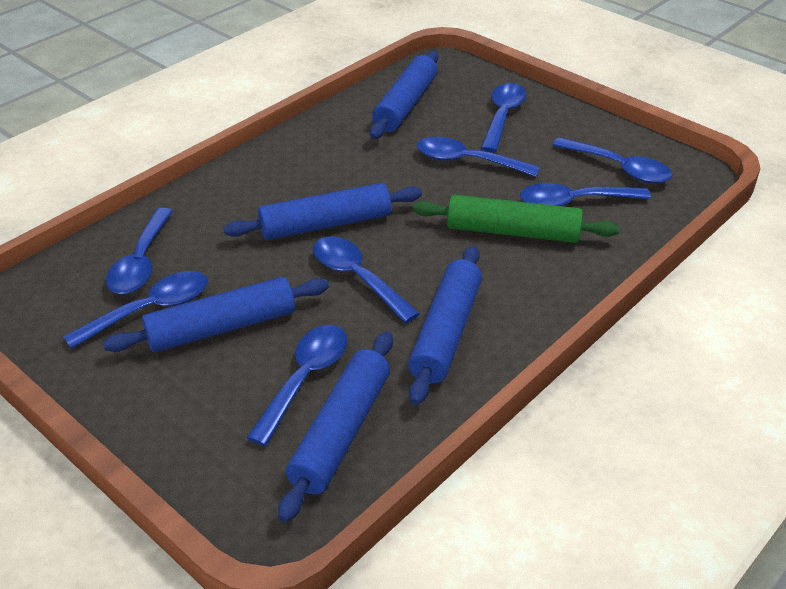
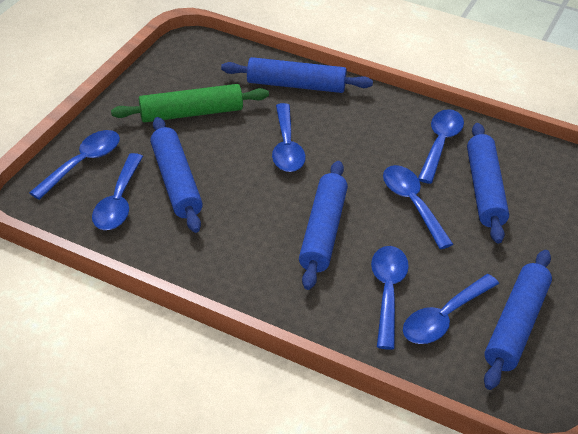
blue spoon: [63,271,208,349] [106,208,173,294] [247,325,347,446] [313,236,420,323] [417,137,540,177] [481,83,527,152] [520,183,651,206] [552,137,672,183] = 8 -> [29,130,120,200] [92,153,143,230] [272,103,306,172] [371,246,409,350] [383,165,453,249] [403,274,499,344] [418,109,464,184] = 7

